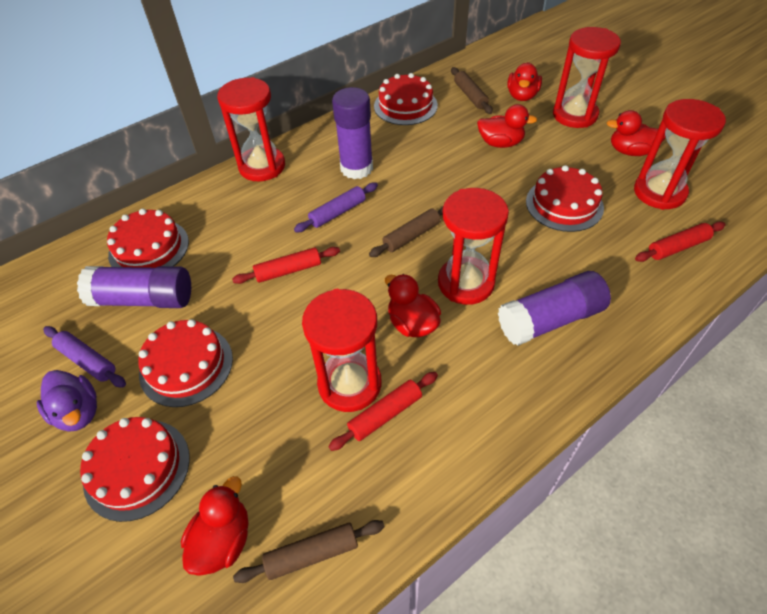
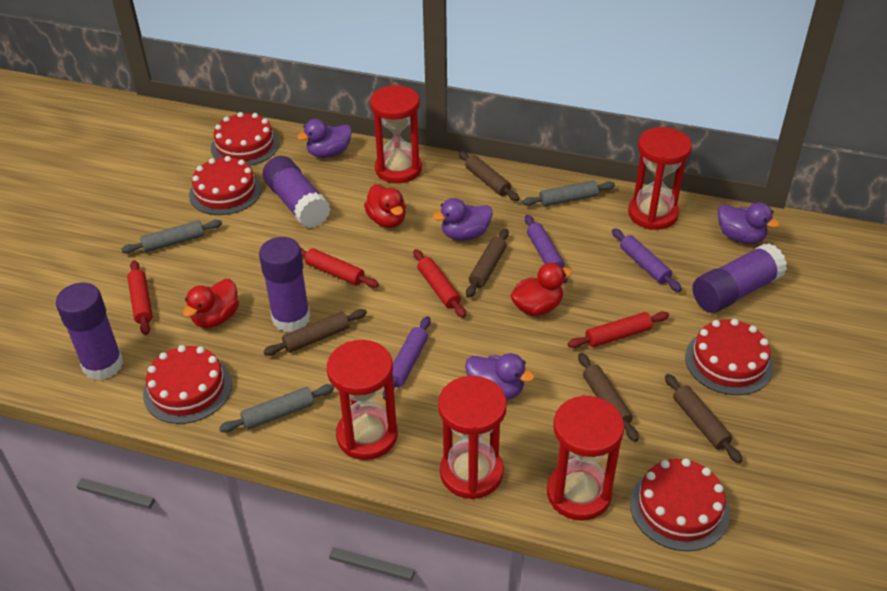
brown rolling pin: [233,520,385,583] [369,206,443,257] [451,67,493,114] = 3 -> [263,309,367,356] [458,151,519,201] [466,229,509,298] [578,353,639,442] [665,374,742,463] = 5
grey rolling pin: none = 0 -> [121,220,222,253] [219,384,334,433] [522,181,615,207] = 3
purple duck: [37,370,97,432] = 1 -> [297,119,352,158] [433,198,493,241] [465,353,535,400] [718,202,780,244] = 4
purple glue stick: [77,266,191,308] [332,87,373,179] [498,271,611,346] = 3 -> [56,283,124,380] [259,237,310,332] [263,156,331,228] [693,243,787,313] = 4
purple rolling pin: [43,326,126,387] [294,182,378,232] = 2 -> [383,316,431,400] [525,215,568,283] [612,228,682,292] = 3
red duck: [181,476,248,576] [385,274,441,337] [477,104,537,148] [507,62,542,101] [607,110,666,156] = 5 -> [183,279,239,328] [364,184,406,228] [510,263,572,316] = 3
red rolling pin: [232,247,340,284] [328,372,438,451] [635,222,726,262] = 3 -> [127,260,153,335] [301,248,379,288] [413,249,466,318] [568,311,669,348] = 4

